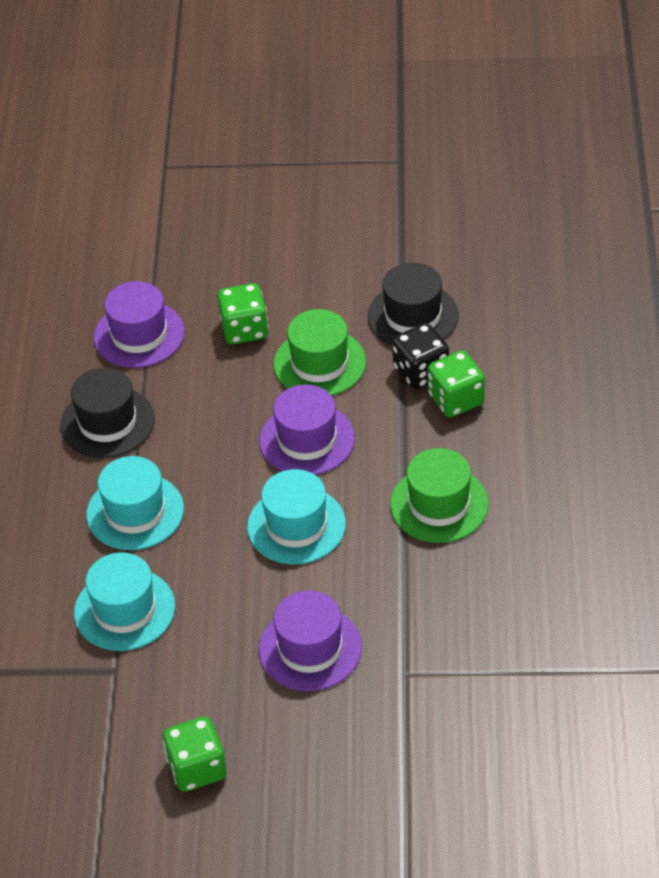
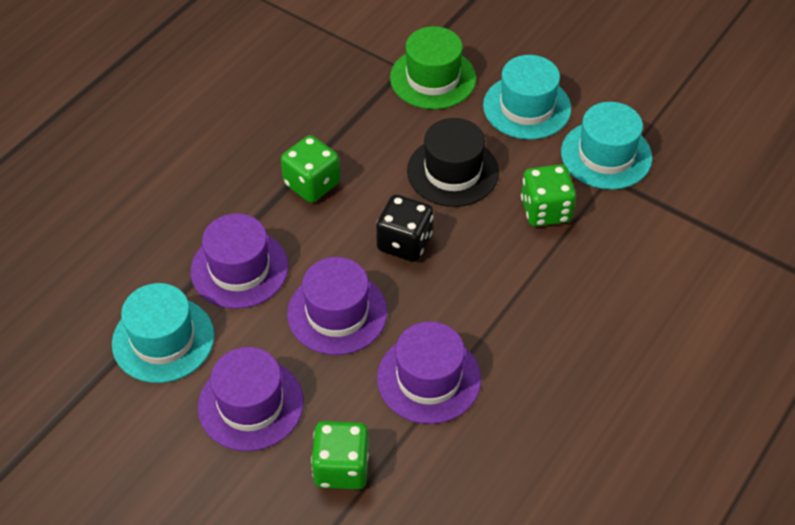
black hat: [61,368,155,458] [368,263,459,346] = 2 -> [407,118,499,207] = 1
green hat: [274,309,366,396] [390,448,489,543] = 2 -> [390,26,476,109] = 1
purple hat: [94,281,185,368] [259,384,355,475] [259,590,362,691] = 3 -> [191,213,288,309] [198,347,304,451] [287,257,387,355] [377,321,481,424] = 4

